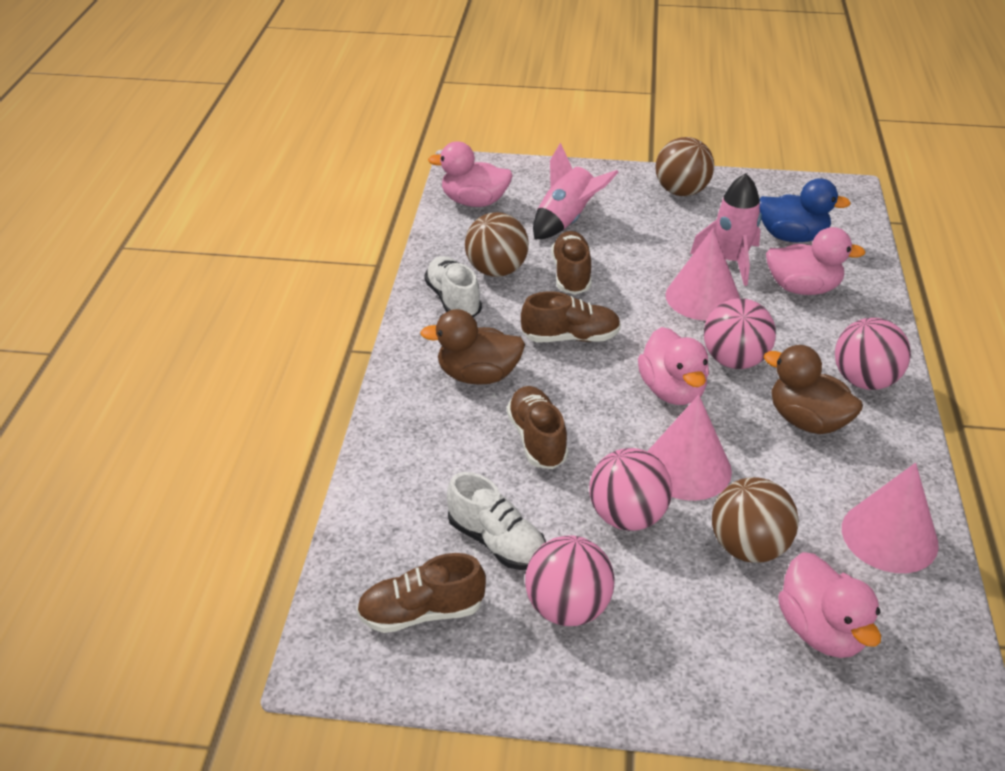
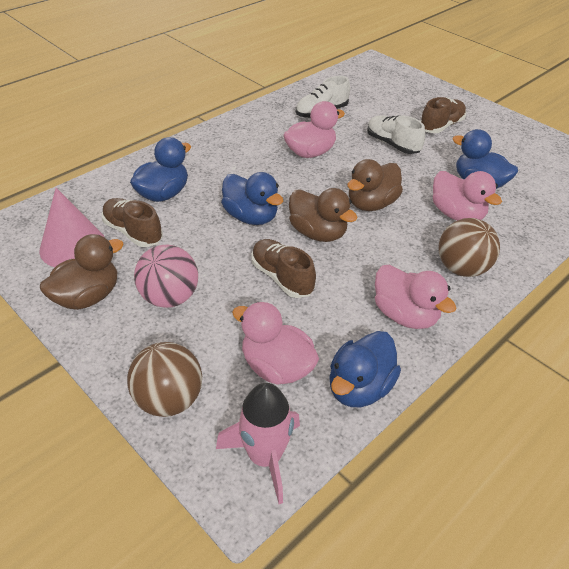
blue duck: [760,178,851,243] = 1 -> [130,137,191,202] [221,172,283,225] [329,331,401,407] [453,129,518,189] = 4
brown ball: [465,212,529,277] [656,137,714,196] [712,477,799,563] = 3 -> [127,342,202,417] [439,218,500,277] = 2
brown duck: [420,309,525,385] [764,345,863,434] = 2 -> [40,234,124,310] [289,188,358,242] [347,159,403,211] = 3
brown shoe: [357,553,486,633] [507,386,568,469] [521,291,621,342] [551,231,591,295] = 4 -> [102,198,163,247] [252,239,316,298] [420,97,467,133] = 3
pink ball: [525,535,615,626] [589,448,672,531] [704,298,776,369] [835,318,911,390] = 4 -> [134,244,198,308] = 1
pink cone: [647,395,732,501] [666,228,740,321] [842,463,939,573] = 3 -> [40,188,105,267] = 1
pink rocket: [533,143,619,240] [690,173,762,286] = 2 -> [216,383,300,504] = 1

